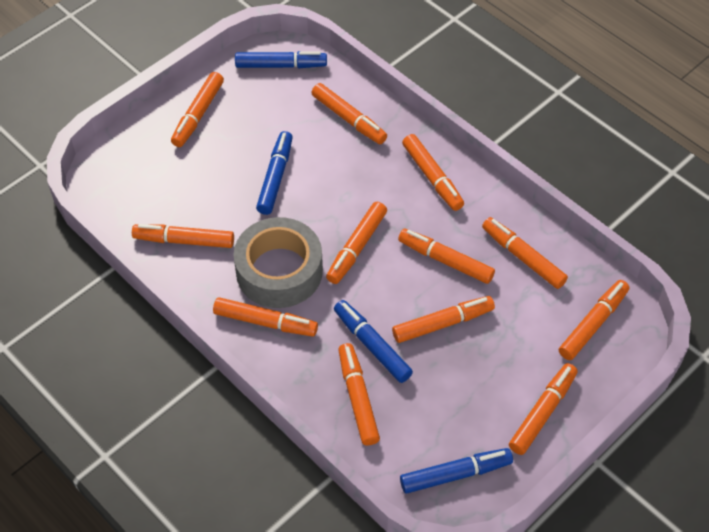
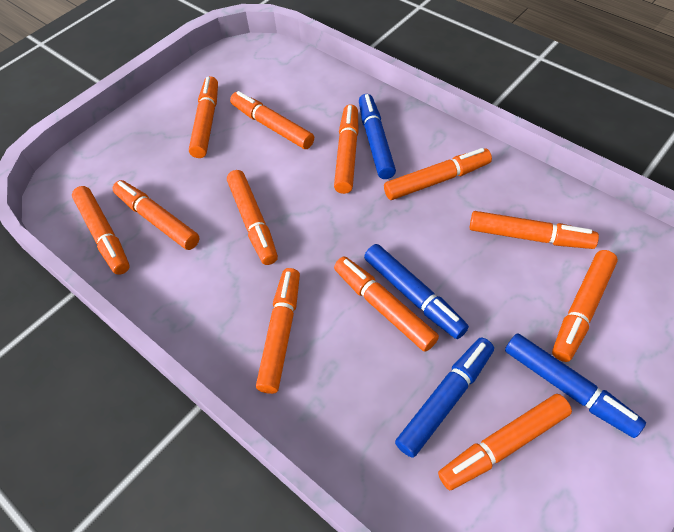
grey tape: [234,217,323,308] = 1 -> none = 0

